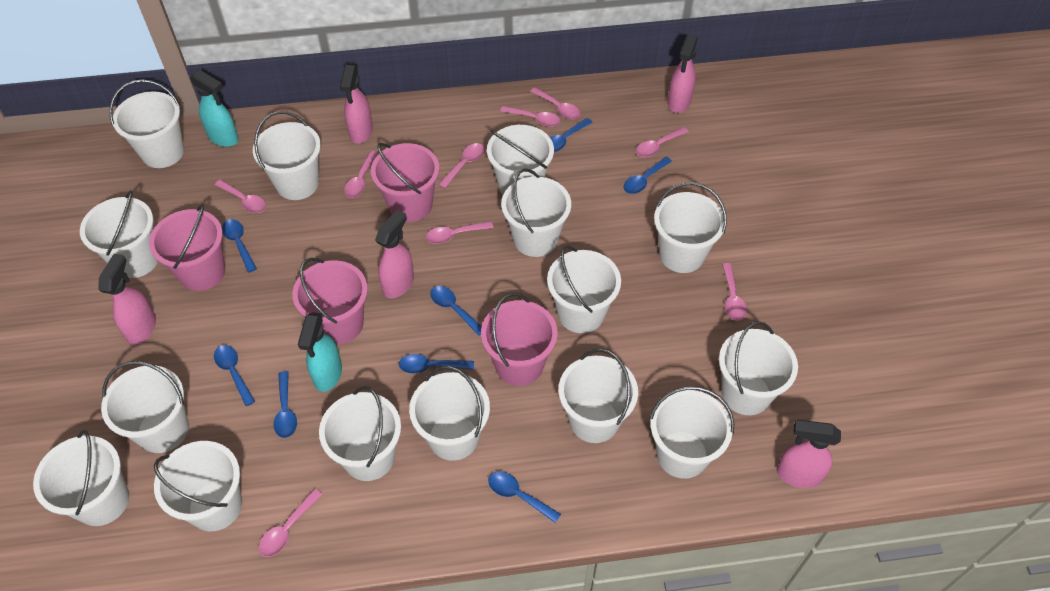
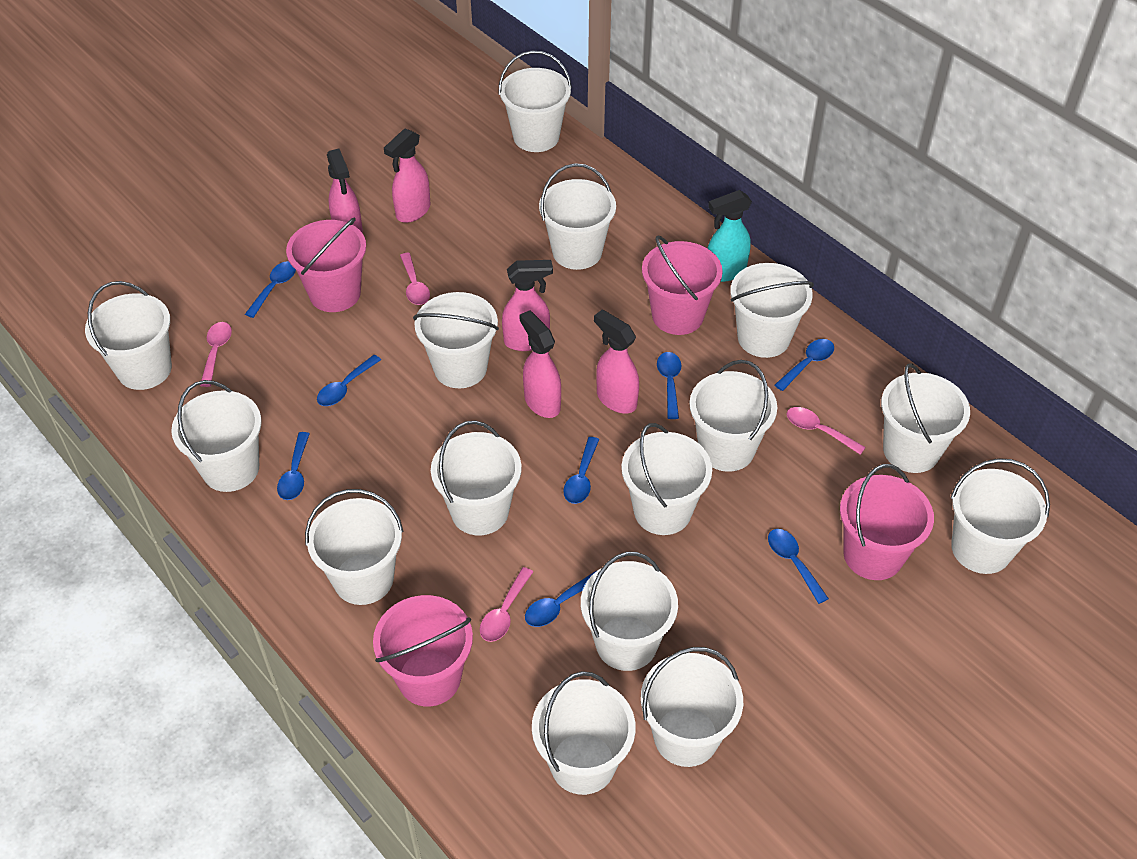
pink spoon: [215,180,266,213] [259,489,323,557] [344,151,378,198] [426,221,493,244] [438,143,484,189] [500,106,561,127] [530,87,581,120] [636,127,689,157] [722,263,747,321] = 9 -> [200,322,232,387] [400,253,430,305] [480,567,533,642] [787,407,866,455] = 4
turquoise spray bottle: [190,70,239,147] [298,312,342,392] = 2 -> [707,190,752,282] = 1

